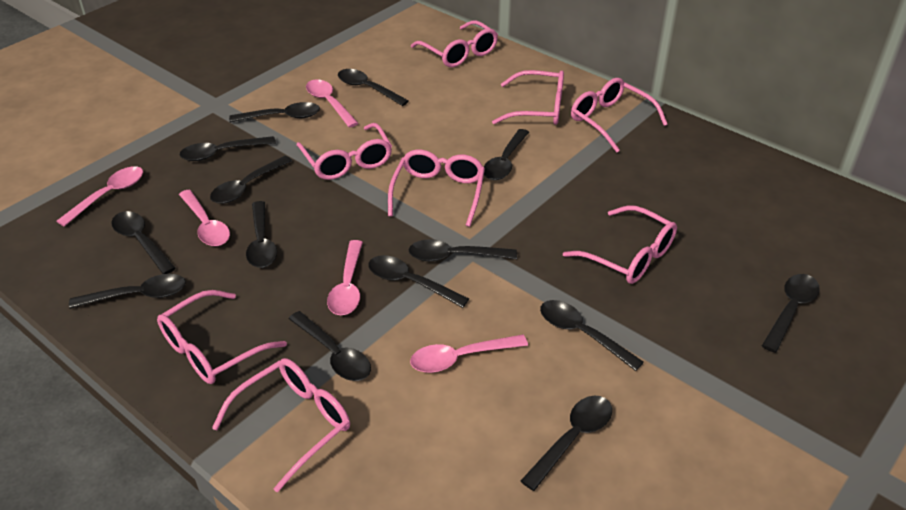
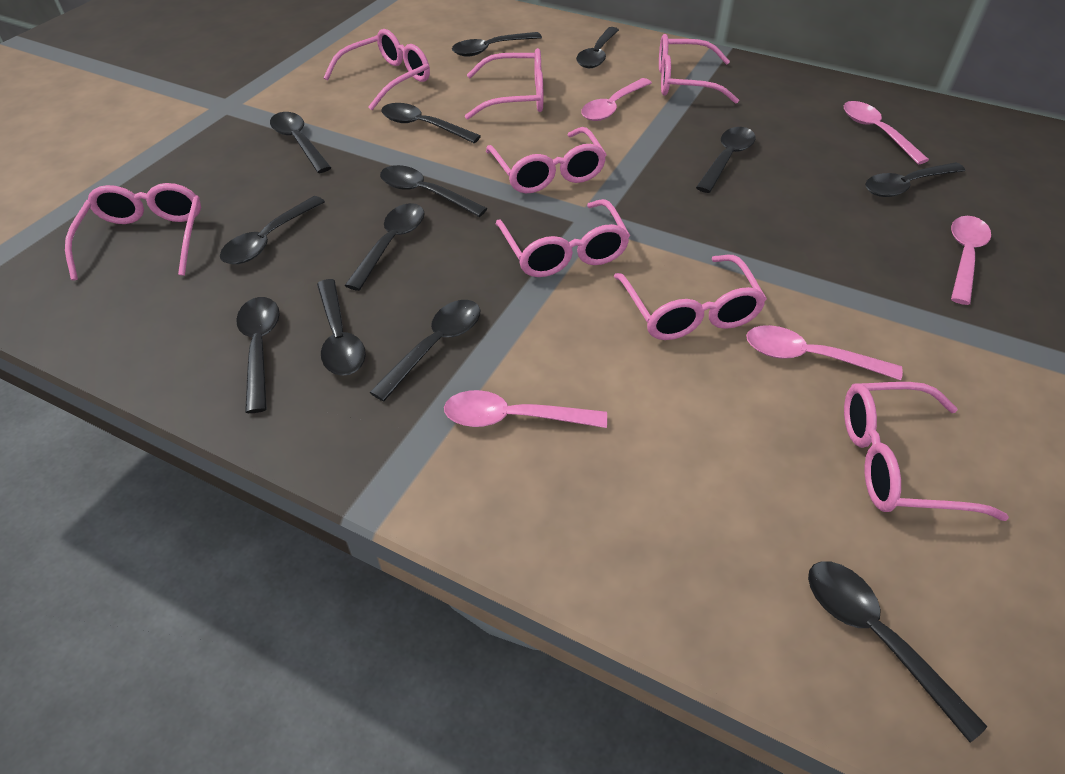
black spoon: [69,274,186,309] [111,211,176,274] [180,136,276,161] [210,156,292,204] [229,102,320,122] [246,201,277,268] [288,311,371,381] [338,69,409,106] [368,255,469,308] [409,239,517,261] [484,129,529,180] [521,396,612,491] [540,300,644,371] [762,274,820,353] = 14 -> [220,196,325,264] [236,297,280,413] [270,112,331,173] [317,279,366,376] [344,203,425,291] [369,300,480,402] [380,165,487,217] [382,103,481,143] [452,32,542,57] [576,27,619,68] [696,127,756,193] [808,561,987,743] [865,162,965,197] = 13

